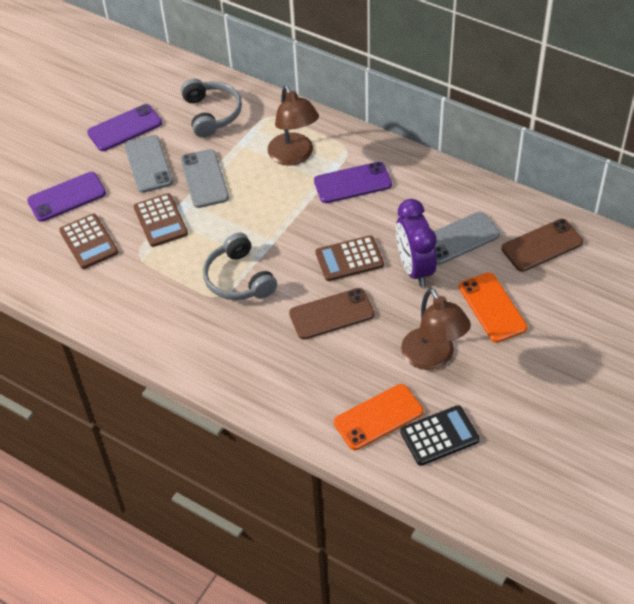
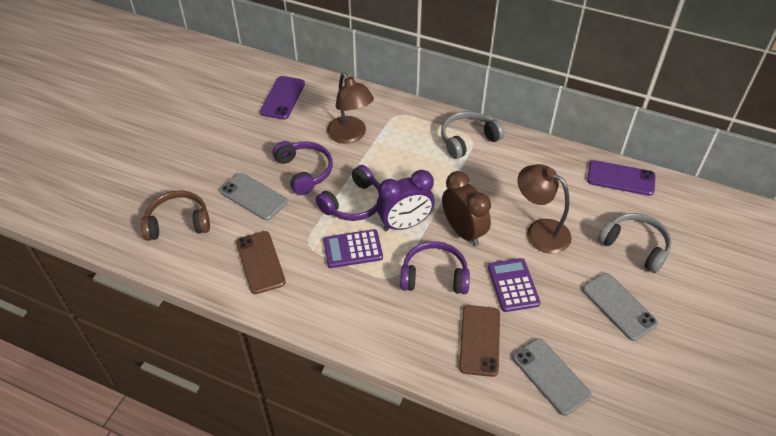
black calculator: [400,405,480,466] = 1 -> none = 0
brown calculator: [59,214,118,269] [134,193,188,247] [316,235,384,281] = 3 -> none = 0
brown clock: none = 0 -> [442,171,491,246] = 1
brown headphones: none = 0 -> [141,191,210,241] = 1
orange phone: [334,384,423,450] [459,272,527,343] = 2 -> none = 0
purple calculator: none = 0 -> [323,229,383,268] [488,258,541,312] = 2
purple headphones: none = 0 -> [273,141,333,195] [316,165,380,221] [400,241,470,294] = 3
purple phone: [27,172,106,222] [87,104,162,151] [314,162,392,203] = 3 -> [260,76,305,120] [587,160,656,196] = 2

